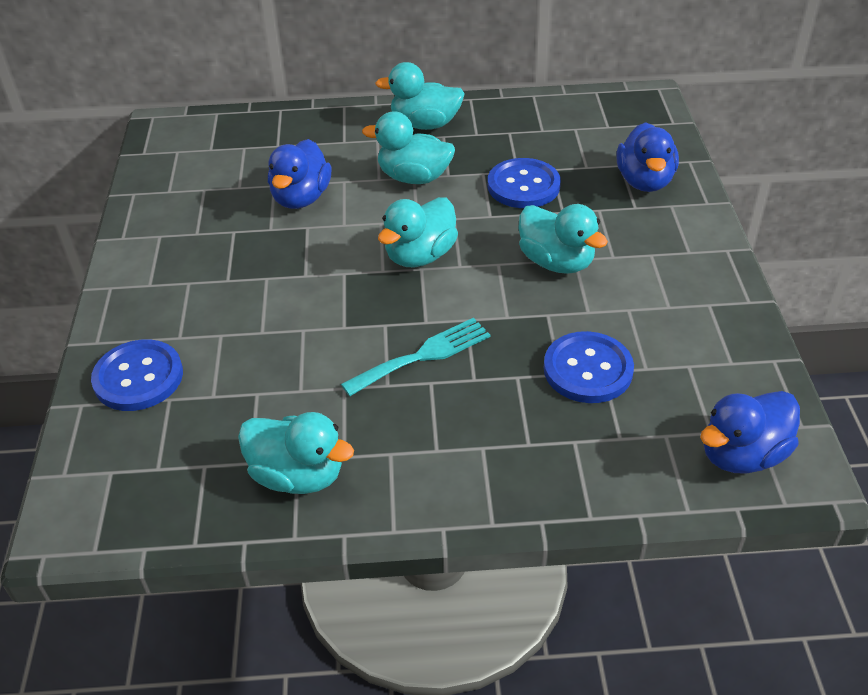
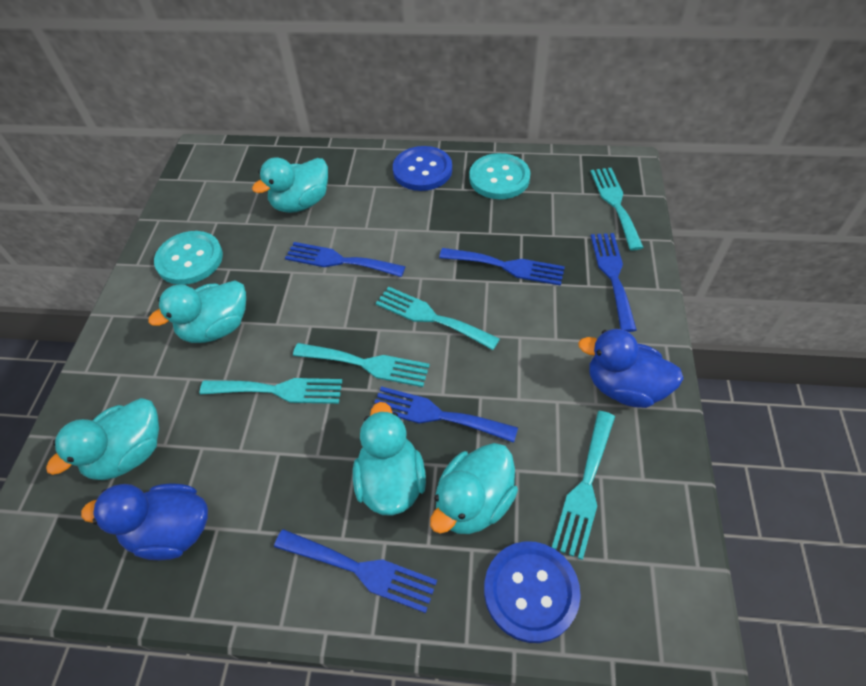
blue button: [91,339,183,411] [488,158,561,208] [544,331,634,403] = 3 -> [393,146,452,191] [484,541,581,643] = 2
blue duck: [268,139,332,209] [616,122,679,192] [700,391,800,474] = 3 -> [81,483,208,561] [578,329,684,408] = 2
blue fork: none = 0 -> [274,529,437,613] [285,242,406,277] [374,386,518,443] [439,248,565,286] [591,233,637,332] = 5
turquoise button: none = 0 -> [154,231,223,285] [469,153,530,199] = 2
turquoise fork: [341,318,490,396] = 1 -> [200,378,342,404] [293,343,430,387] [376,287,500,350] [552,411,615,560] [590,168,644,250] = 5

